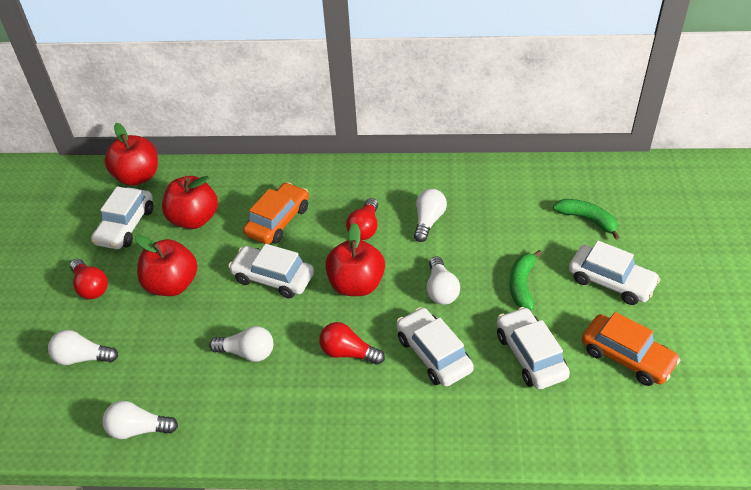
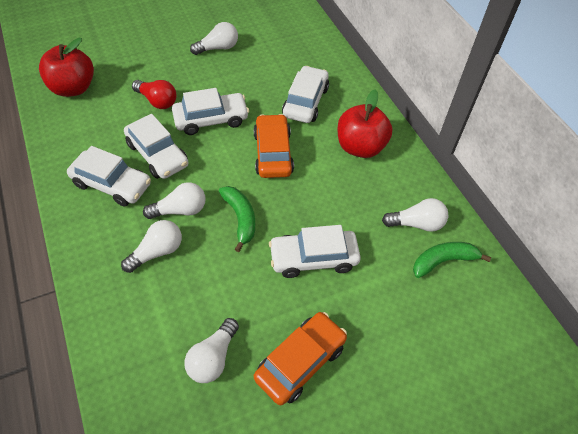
red apple: [104,123,158,186] [135,235,197,296] [162,176,218,229] [325,223,385,296] = 4 -> [39,38,94,97] [338,90,392,158] = 2
red light bulb: [70,259,108,299] [319,322,385,365] [346,198,378,240] = 3 -> [132,80,177,109] = 1

